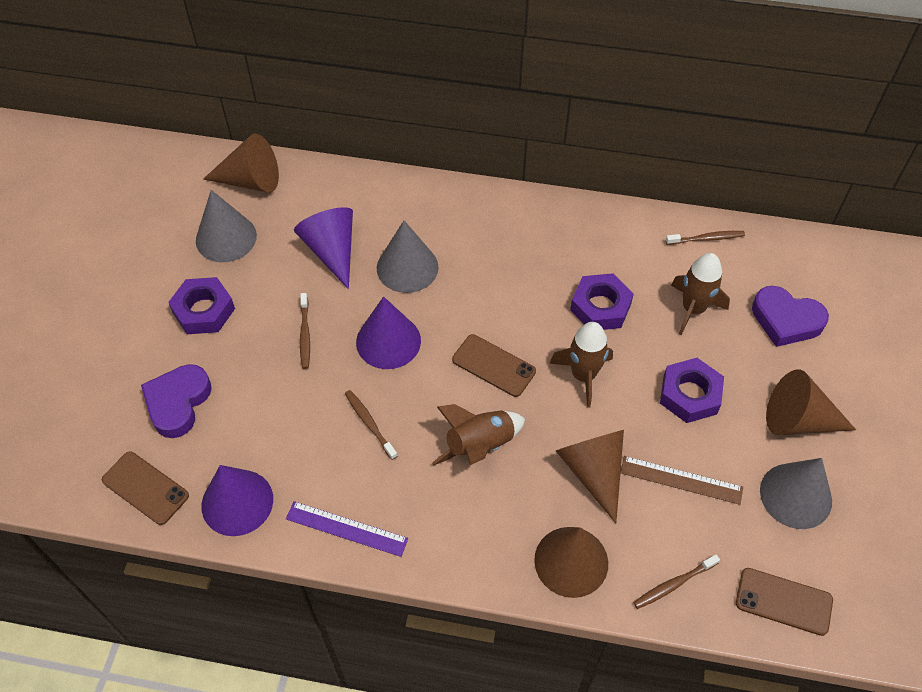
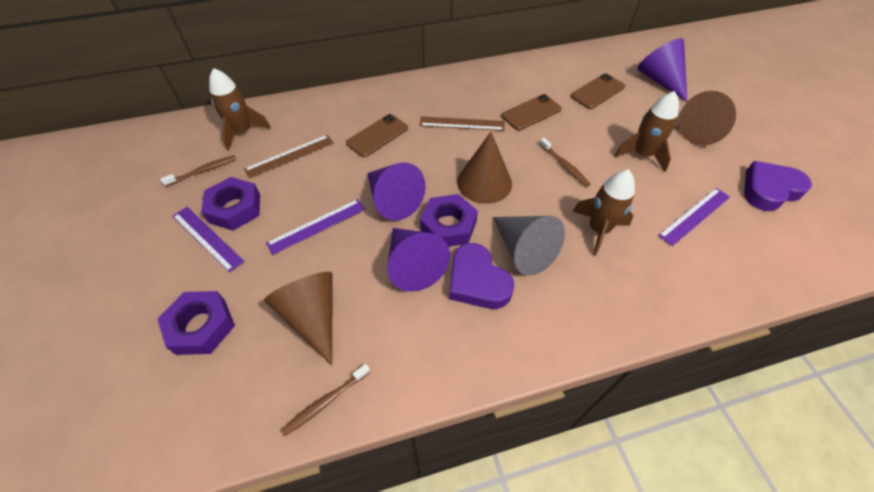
brown cone: [203,134,279,193] [534,527,608,598] [556,430,624,523] [766,370,856,435] = 4 -> [264,272,333,365] [457,132,512,204] [679,91,736,146] = 3
brown ruler: [620,456,743,505] = 1 -> [244,135,334,179] [420,116,505,131] = 2
brown toothbrush: [300,293,310,369] [345,390,397,460] [633,555,720,609] [666,231,745,245] = 4 -> [161,155,236,187] [281,364,370,436] [540,138,590,187] = 3
grey cone: [196,190,257,262] [377,220,438,293] [760,458,832,529] = 3 -> [493,216,565,276] = 1
purple ruler: [286,501,408,557] = 1 -> [173,207,245,273] [266,199,365,255] [658,188,730,246] = 3

